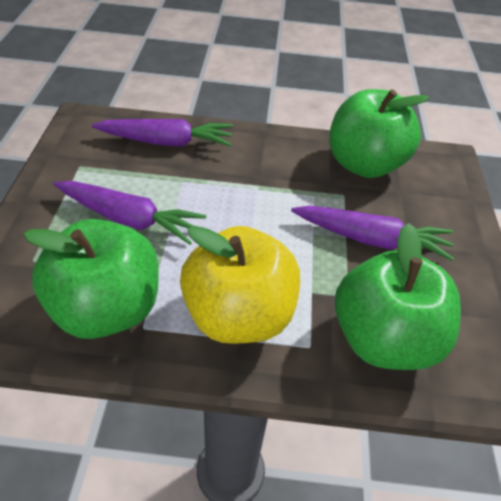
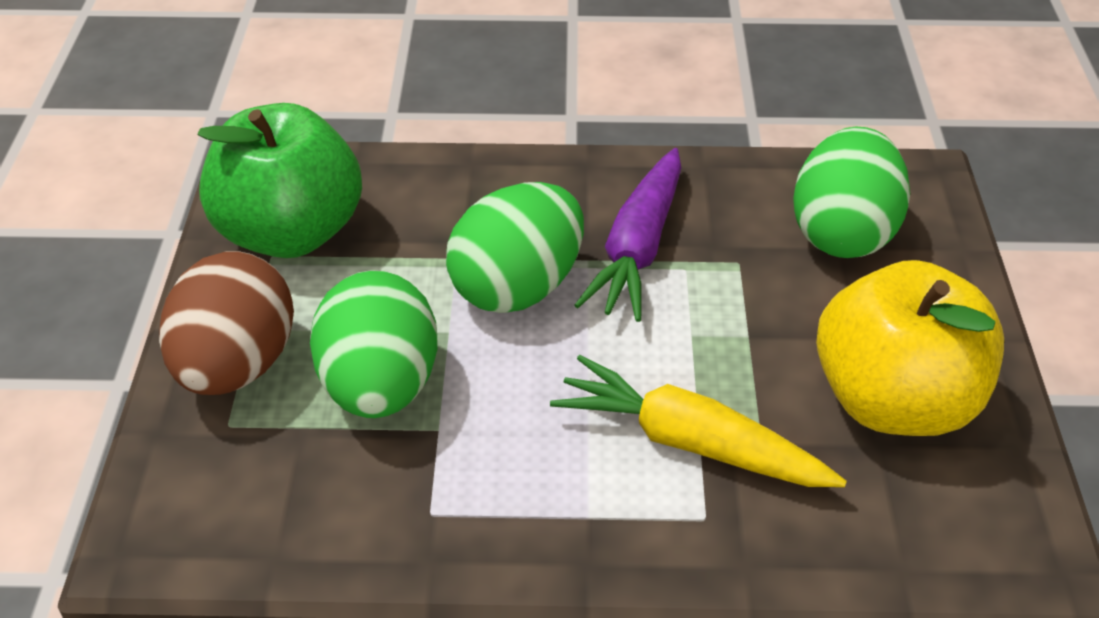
brown egg: none = 0 -> [159,251,294,395] = 1
green apple: [23,219,158,339] [329,89,429,178] [335,223,461,370] = 3 -> [198,103,362,258] = 1
green egg: none = 0 -> [310,270,438,418] [446,182,584,313] [793,127,910,258] = 3
purple carrot: [53,181,206,245] [92,119,233,147] [291,206,454,261] = 3 -> [574,148,681,322] = 1
yellow carrot: none = 0 -> [550,355,847,487] = 1

